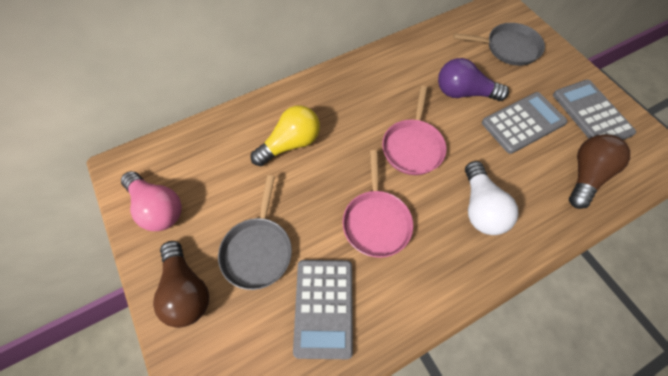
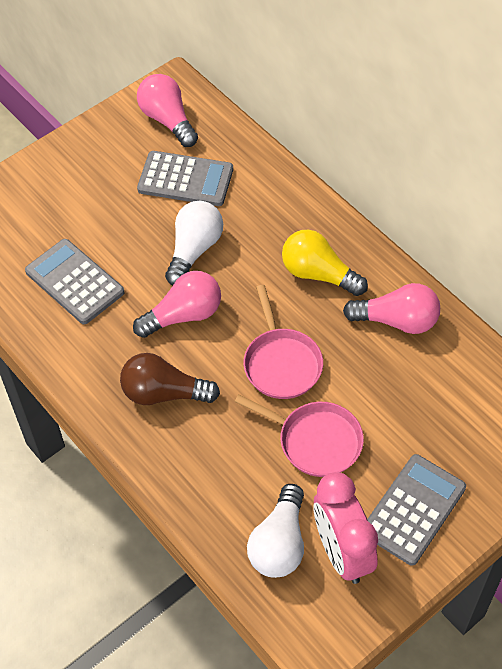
brown light bulb: [153,241,209,328] [569,134,630,209] = 2 -> [120,353,220,405] = 1
grey pan: [218,175,292,290] [453,23,545,66] = 2 -> none = 0
pink clock: none = 0 -> [313,472,378,584] = 1
pink light bulb: [121,171,182,231] = 1 -> [133,271,221,338] [137,74,198,147] [343,283,440,334] = 3
purple light bulb: [438,58,509,101] = 1 -> none = 0
white light bulb: [465,161,518,235] = 1 -> [165,201,223,285] [247,484,304,578] = 2

